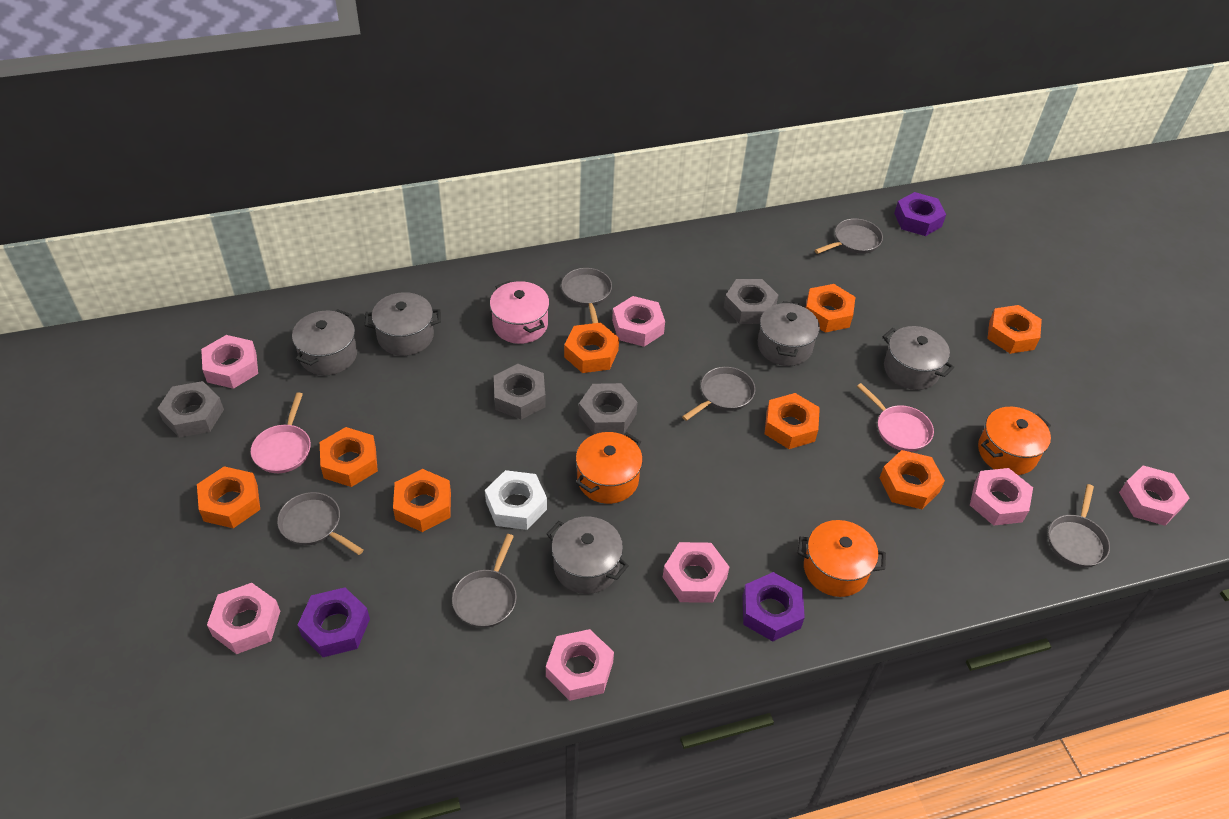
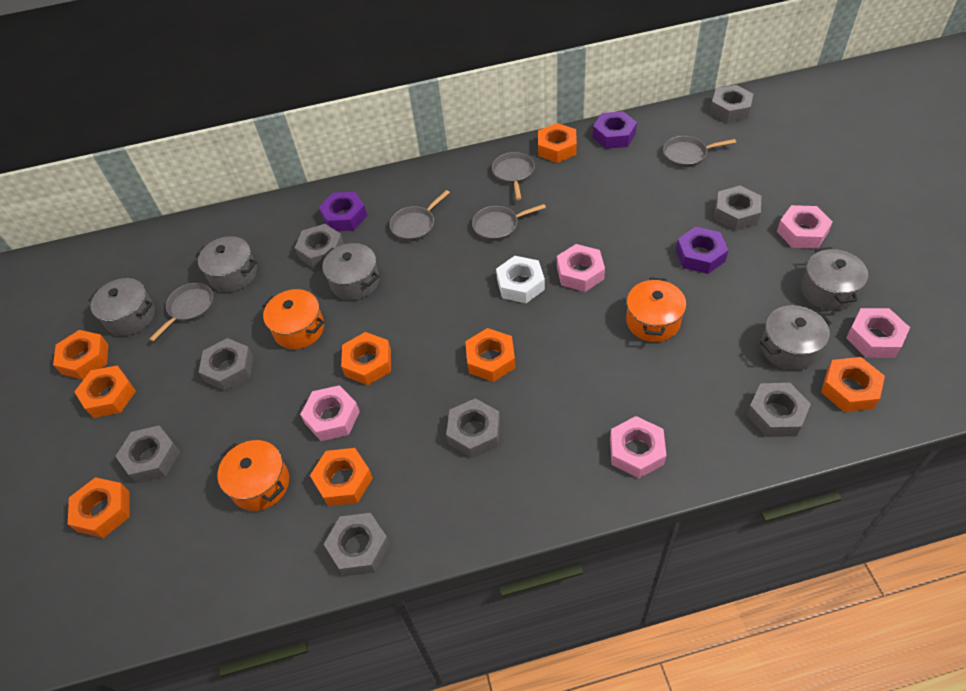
grey nut: [157,381,224,438] [494,364,546,420] [579,383,638,434] [724,279,778,324] = 4 -> [115,426,180,483] [199,338,253,391] [295,224,344,269] [324,513,390,576] [446,398,500,458] [710,85,754,123] [714,186,761,230] [747,383,811,437] = 8
grey pan: [277,492,363,555] [452,534,517,628] [561,268,612,324] [682,367,755,421] [815,219,883,254] [1048,484,1110,567] = 6 -> [149,283,213,342] [389,190,450,241] [472,204,546,241] [492,152,535,200] [663,136,736,167] = 5
pink nut: [201,335,258,389] [207,583,280,654] [546,629,614,701] [612,296,665,347] [663,542,729,603] [970,468,1033,526] [1119,465,1190,526] = 7 -> [300,385,360,441] [557,244,605,292] [610,416,666,478] [777,205,833,249] [846,308,910,358] = 5
pink pan: [251,392,311,473] [857,383,934,452] = 2 -> none = 0
pink pot: [490,281,550,344] = 1 -> none = 0

